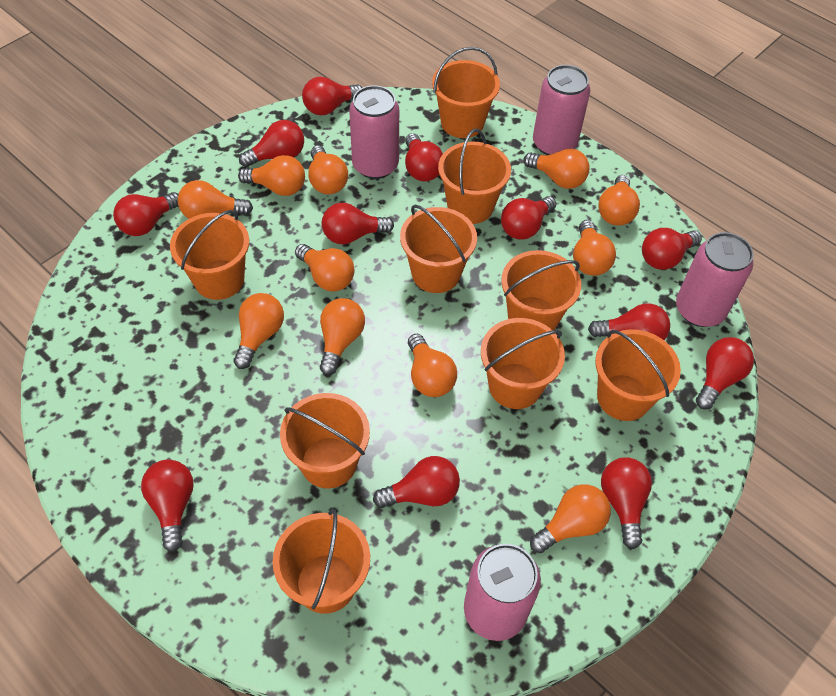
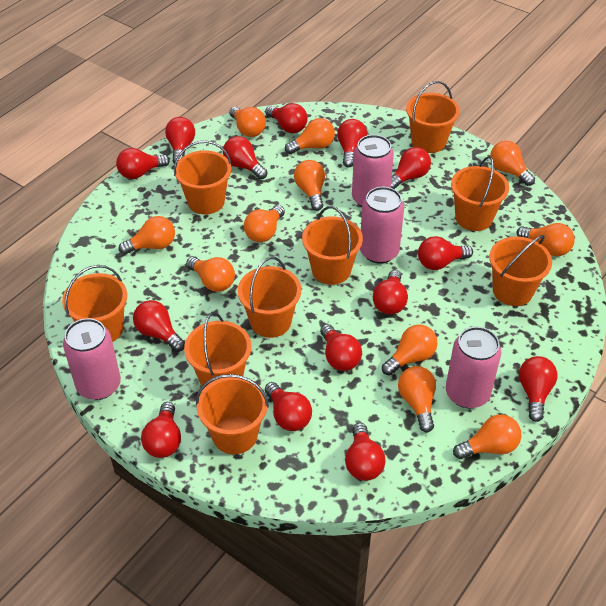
red light bulb: [113,192,179,236] [141,459,194,552] [239,120,304,167] [302,77,362,115] [322,203,394,245] [373,456,460,508] [405,133,443,181] [501,196,556,240] [588,303,670,340] [601,457,652,549] [642,228,702,270] [696,337,754,410] = 12 -> [116,148,170,179] [133,300,185,352] [141,402,181,458] [165,117,195,164] [223,136,268,179] [265,103,308,133] [265,382,312,431] [320,324,362,371] [337,119,367,167] [345,423,386,481] [373,270,408,315] [391,147,431,189] [418,236,473,270] [519,356,558,422] = 14

